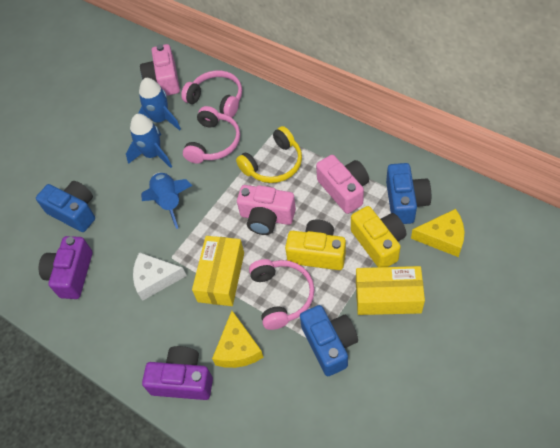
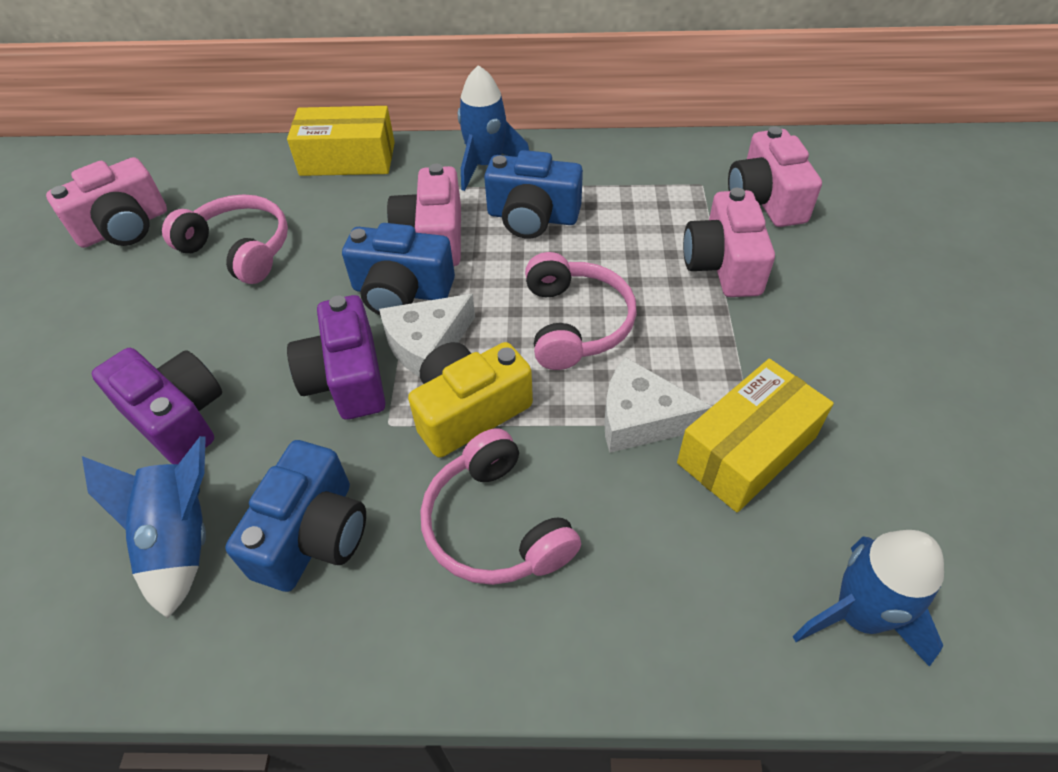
pink camera: [140,44,180,96] [237,185,296,235] [316,155,369,214] = 3 -> [46,157,167,248] [387,164,461,266] [683,188,775,297] [728,126,822,227] = 4
white cheese: [133,252,187,301] = 1 -> [379,294,475,377] [604,357,712,453] = 2
yellow camera: [285,219,346,270] [351,206,406,267] = 2 -> [408,342,533,458] = 1
yellow cheese: [212,311,264,368] [411,209,464,257] = 2 -> none = 0
yellow headphones: [236,126,302,183] = 1 -> none = 0

